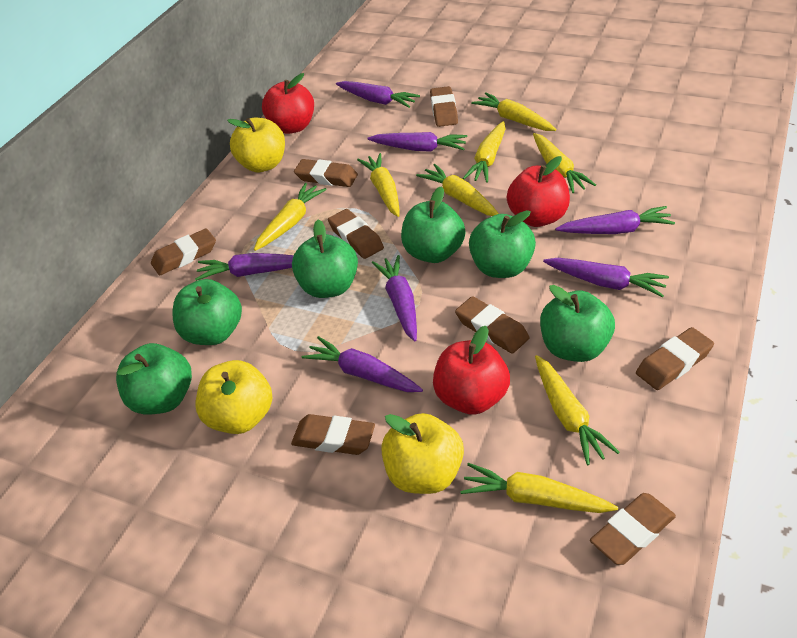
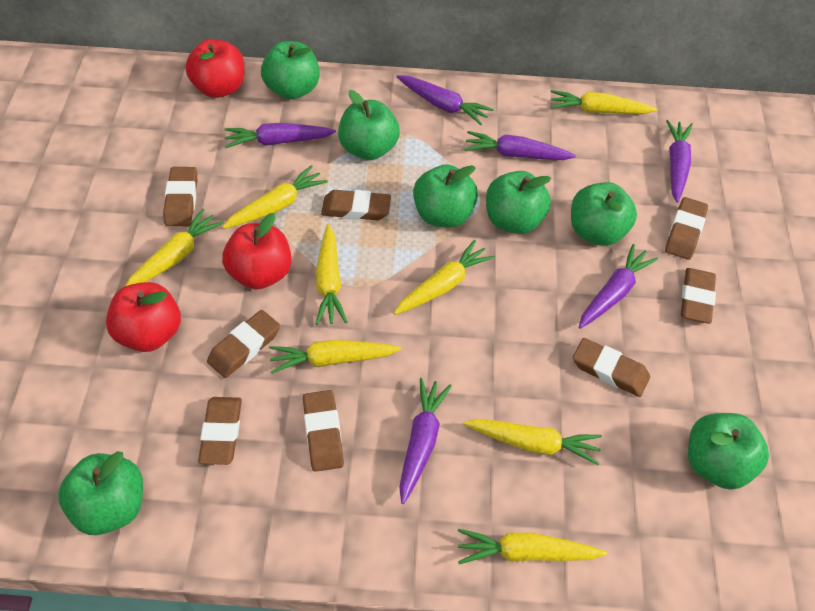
green apple: [116,343,192,414] [172,279,242,345] [292,219,358,298] [401,186,465,263] [469,210,536,278] [540,285,615,362] = 6 -> [58,451,143,535] [261,41,320,100] [338,90,400,160] [413,164,478,227] [486,171,551,234] [571,182,637,246] [688,413,769,490] = 7
purple carrot: [195,253,294,281] [302,336,423,392] [336,81,420,108] [368,132,467,152] [372,255,417,342] [543,258,669,297] [555,206,675,234] = 7 -> [225,123,336,148] [397,75,494,125] [399,378,452,504] [465,131,576,160] [579,244,658,329] [666,120,693,202] = 6
yellow apple: [196,360,272,434] [227,118,285,172] [381,413,464,494] = 3 -> none = 0

